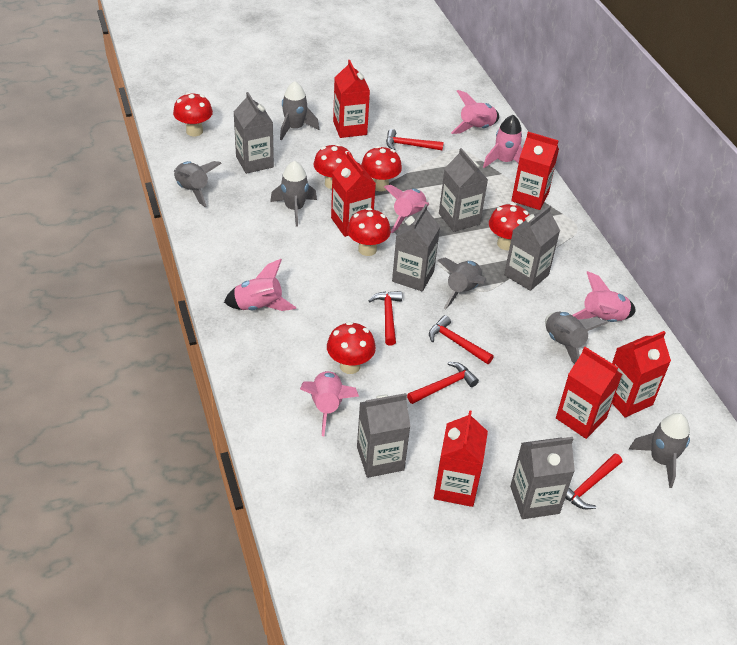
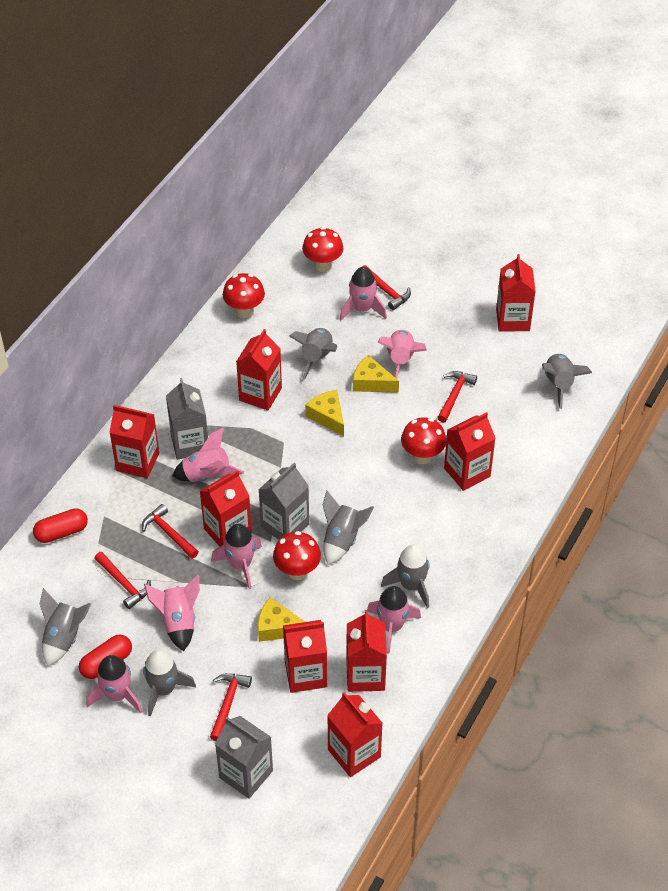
grey carton: [234,92,274,174] [357,393,411,478] [392,204,440,292] [439,148,488,232] [504,205,560,291] [510,437,575,519] = 6 -> [166,378,208,460] [215,716,273,798] [259,463,309,540] = 3
pink rocket: [224,259,296,311] [300,371,359,436] [384,185,429,233] [451,90,499,134] [483,115,522,168] [572,271,636,322] = 6 -> [86,655,143,713] [144,575,200,651] [173,427,244,482] [211,524,262,589] [340,267,387,321] [367,586,421,654] [378,330,427,379] = 7
red capsule: none = 0 -> [33,508,88,543] [79,634,132,679] = 2
red carton: [331,152,376,237] [333,60,370,138] [434,410,488,507] [511,132,559,210] [556,347,622,439] [612,331,671,417] = 6 -> [109,405,159,478] [200,470,252,546] [236,329,282,410] [283,620,327,693] [327,692,383,777] [346,610,387,692] [444,412,496,491] [496,254,536,332] = 8
red mushroom: [173,92,213,136] [314,144,353,189] [327,322,376,374] [347,208,391,256] [361,146,402,192] [489,203,529,250] = 6 -> [223,273,265,318] [273,531,321,580] [302,227,344,272] [401,417,446,464] = 4
yellow cheese: none = 0 -> [258,598,305,642] [305,390,344,437] [353,355,399,393] = 3

